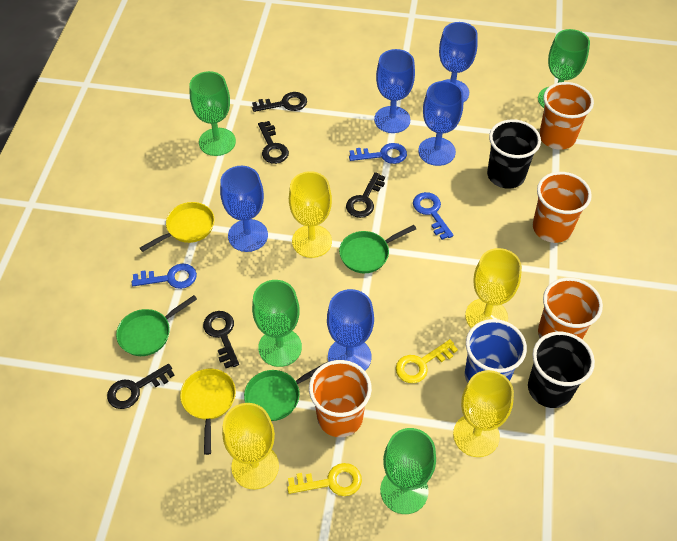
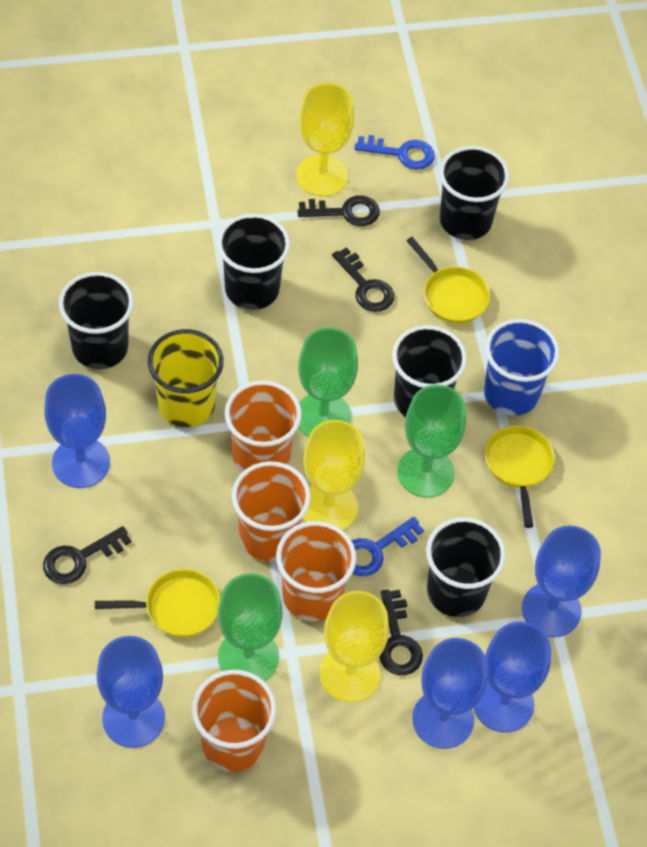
black cup: [487,119,541,189] [528,332,595,408] = 2 -> [59,272,134,369] [217,214,290,310] [392,325,467,417] [426,517,506,617] [439,146,510,240] = 5
black key: [107,364,175,409] [203,311,239,368] [252,92,307,112] [258,121,289,164] [346,172,385,218] = 5 -> [43,526,131,584] [297,195,380,226] [332,247,394,312] [379,590,423,675] = 4
blue key: [132,264,197,289] [349,143,407,164] [413,192,454,240] = 3 -> [352,517,424,576] [354,135,435,170] = 2
green goblet: [189,71,236,156] [252,280,302,367] [380,428,436,514] [538,29,590,108] = 4 -> [218,573,283,681] [298,327,358,437] [397,384,466,498] = 3
green pan: [116,295,197,356] [244,362,327,421] [339,225,416,273] = 3 -> none = 0
yellow cup: none = 0 -> [148,329,224,427] = 1
yellow goblet: [222,403,279,489] [289,171,332,258] [453,370,514,457] [465,248,522,328] = 4 -> [296,83,354,196] [303,420,365,530] [319,591,389,703] = 3
yellow key: [287,463,362,496] [396,339,458,383] = 2 -> none = 0
yellow pan: [140,202,215,252] [180,369,236,455] = 2 -> [95,569,220,637] [406,237,490,324] [485,426,555,528] = 3

